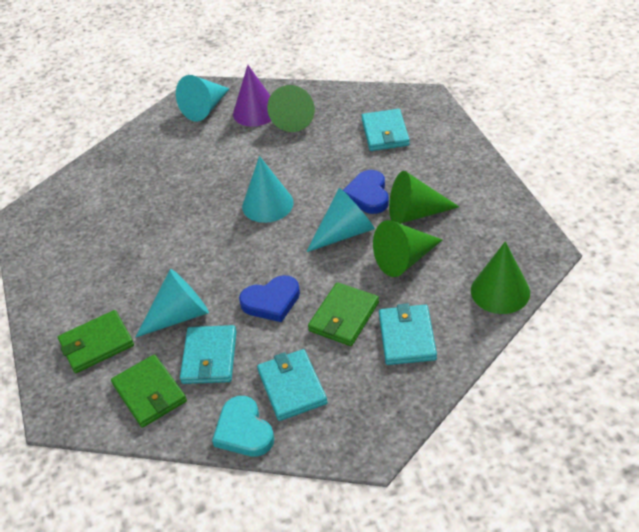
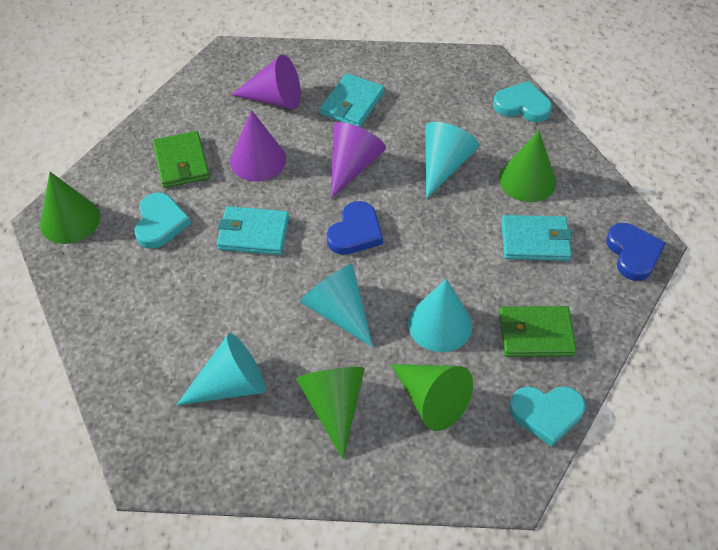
green wallet: [58,310,134,373] [111,354,187,428] [308,282,379,346] = 3 -> [153,131,210,188] [499,306,577,357] = 2
purple cone: [233,65,271,127] = 1 -> [230,110,286,181] [231,55,301,109] [331,122,386,199] = 3
turquoise heart: [212,396,274,457] = 1 -> [134,192,191,249] [493,81,552,122] [509,386,585,447] = 3
turquoise wallet: [180,325,237,384] [257,349,328,421] [361,109,410,151] [379,303,437,365] = 4 -> [216,206,289,255] [320,73,385,127] [501,215,572,261] = 3

